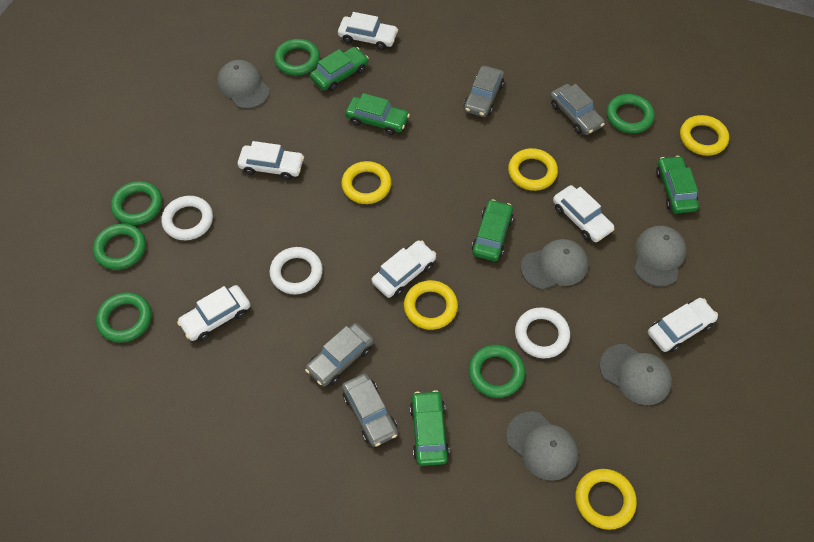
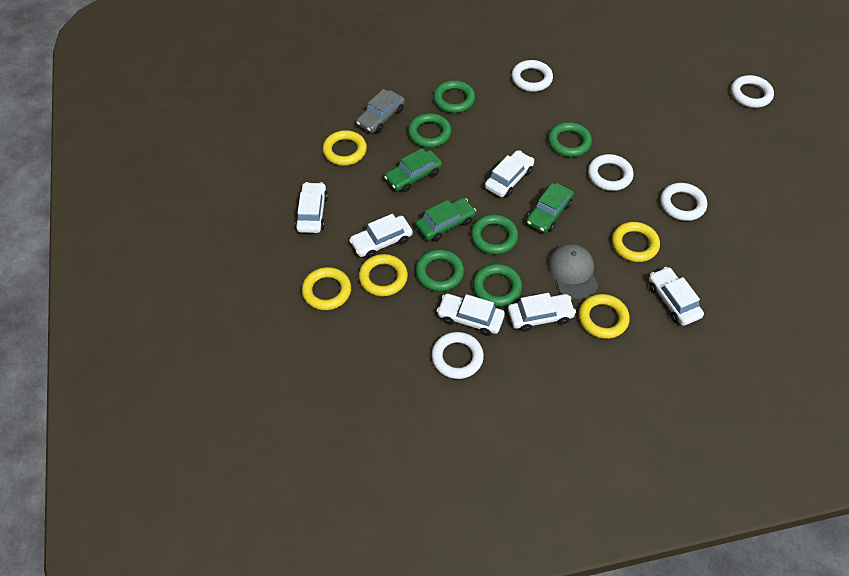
green car: [310,47,369,91] [345,93,410,135] [410,390,449,466] [472,199,513,261] [656,156,699,214] = 5 -> [384,148,442,192] [415,198,476,241] [526,183,574,233] = 3
grey cap: [217,60,270,109] [506,411,578,481] [521,239,588,290] [600,344,672,405] [634,226,686,287] = 5 -> [547,244,598,300] = 1
grey car: [305,323,374,387] [342,373,398,447] [464,66,504,117] [550,84,605,135] = 4 -> [356,89,405,133] = 1
white ring: [161,196,213,240] [269,247,323,294] [515,307,570,358] = 3 -> [432,332,484,379] [512,60,553,92] [588,154,634,191] [660,183,707,221] [731,75,774,108] = 5

